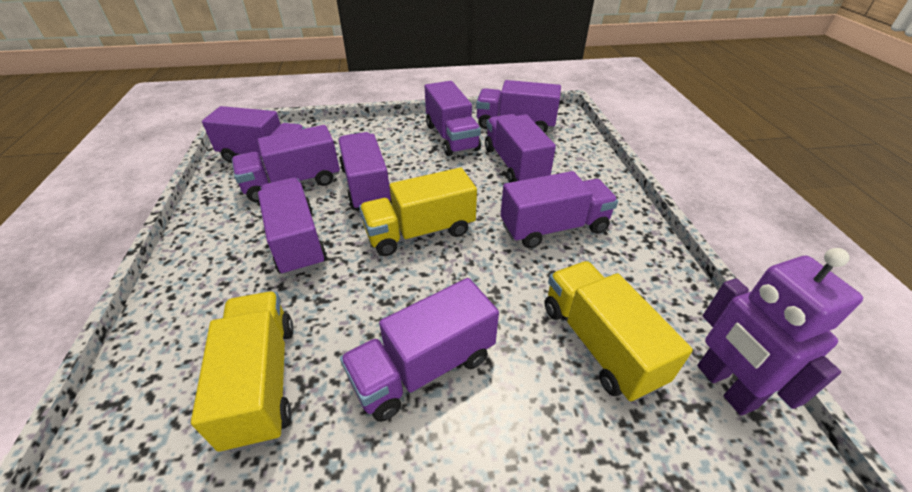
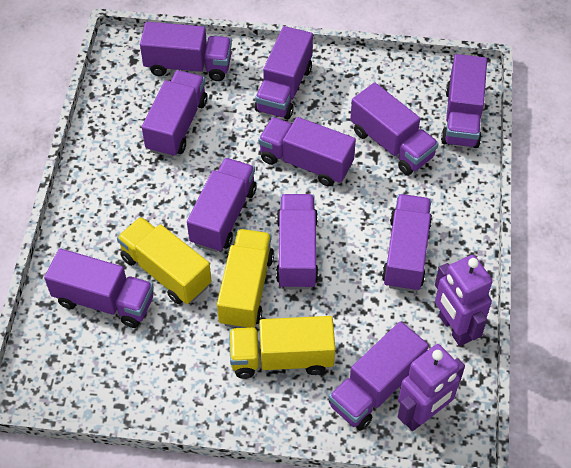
purple robot: [697,248,863,416] = 1 -> [398,344,465,431] [435,255,492,346] = 2
purple truck: [202,106,305,163] [232,125,340,202] [258,178,327,276] [339,132,392,210] [340,278,499,422] [425,81,481,156] [476,80,561,133] [485,114,556,183] [501,171,618,248] = 9 -> [44,248,154,328] [140,22,232,81] [142,70,207,158] [187,158,257,252] [254,26,313,120] [258,117,356,186] [276,194,319,289] [329,321,429,431] [350,82,439,175] [382,194,432,292] [441,54,487,148] = 11

